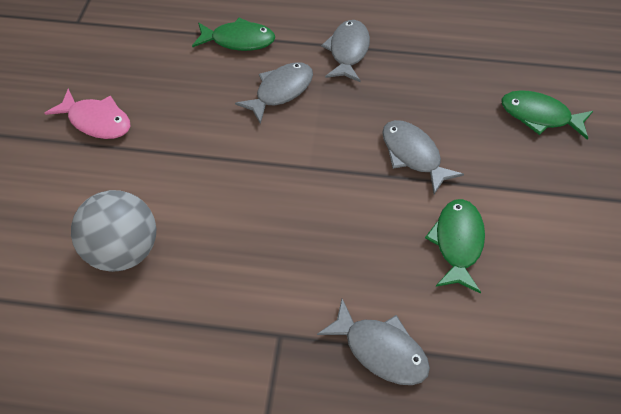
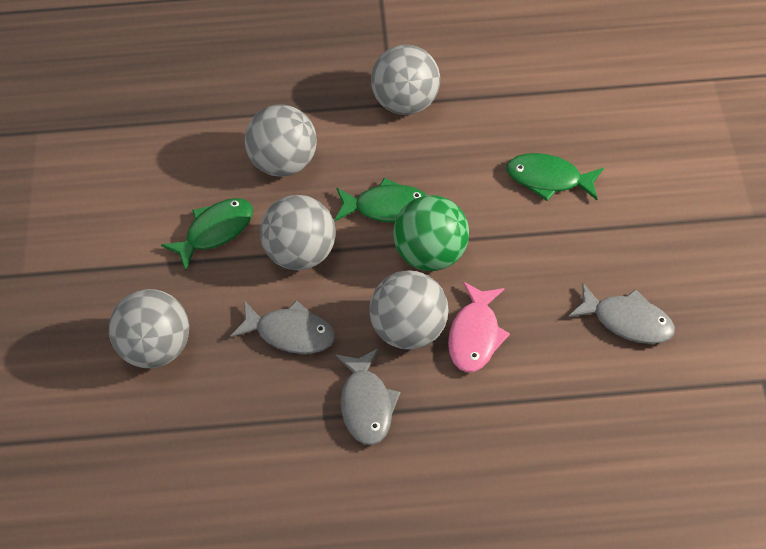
green ball: none = 0 -> [393,195,469,271] = 1
grey ball: [71,190,156,272] = 1 -> [109,289,189,368] [244,104,317,177] [260,195,336,270] [369,270,448,350] [371,45,440,115] = 5
grey fish: [235,62,313,124] [317,299,430,385] [321,20,370,82] [382,120,464,194] = 4 -> [230,300,335,354] [336,348,401,445] [568,283,675,344] = 3

